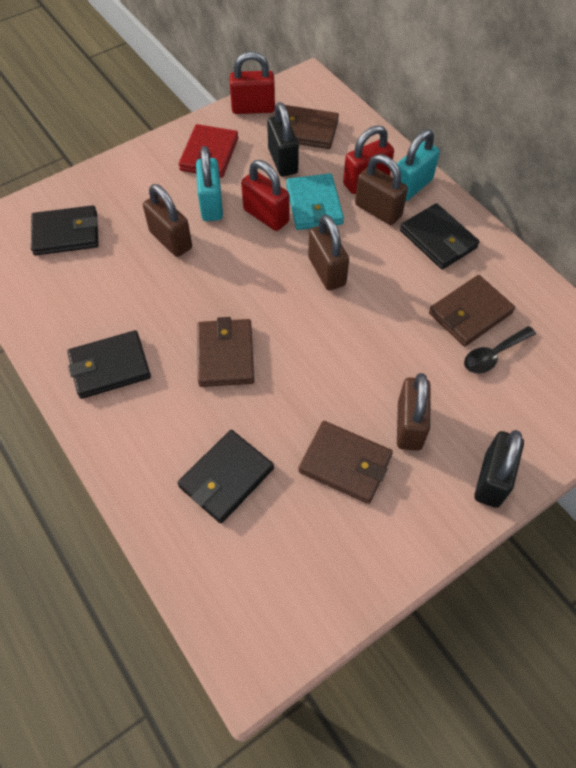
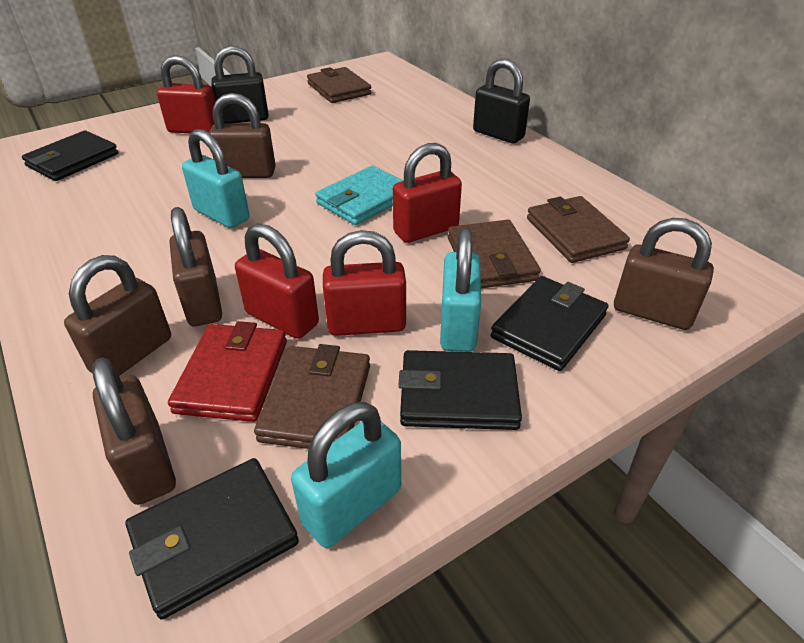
black spoon: [464,326,536,373] = 1 -> none = 0
brown padlock: [143,184,192,257] [308,214,349,291] [355,154,408,225] [397,373,430,451] = 4 -> [64,255,171,376] [92,358,176,505] [170,207,222,326] [209,93,276,178] [614,218,714,330] = 5
red padlock: [229,51,275,114] [241,160,289,231] [343,125,394,194] = 3 -> [157,55,215,133] [235,223,319,339] [323,230,406,336] [393,143,462,243] = 4
turquoise padlock: [196,146,223,221] [397,129,440,201] = 2 -> [182,129,249,228] [291,402,401,548] [440,228,481,352] = 3

